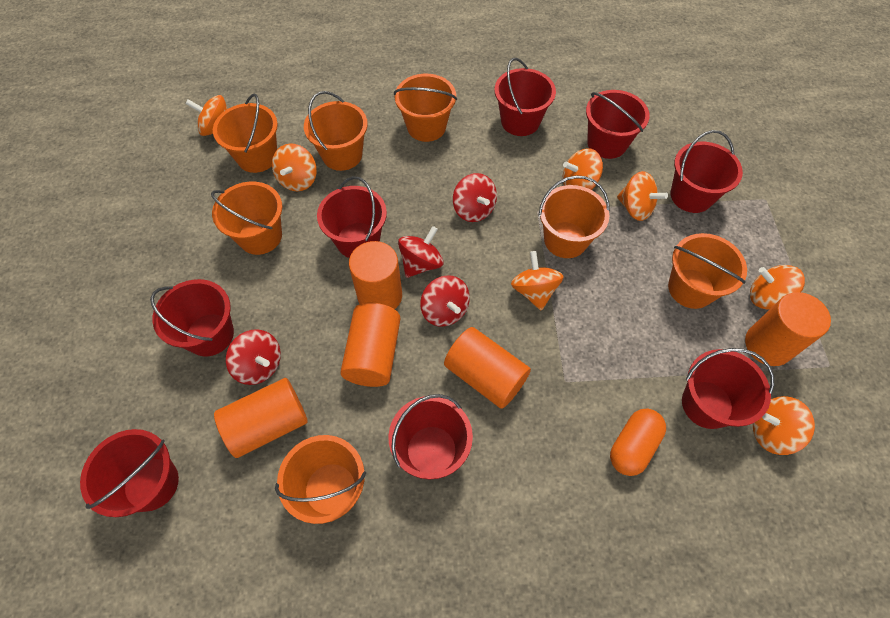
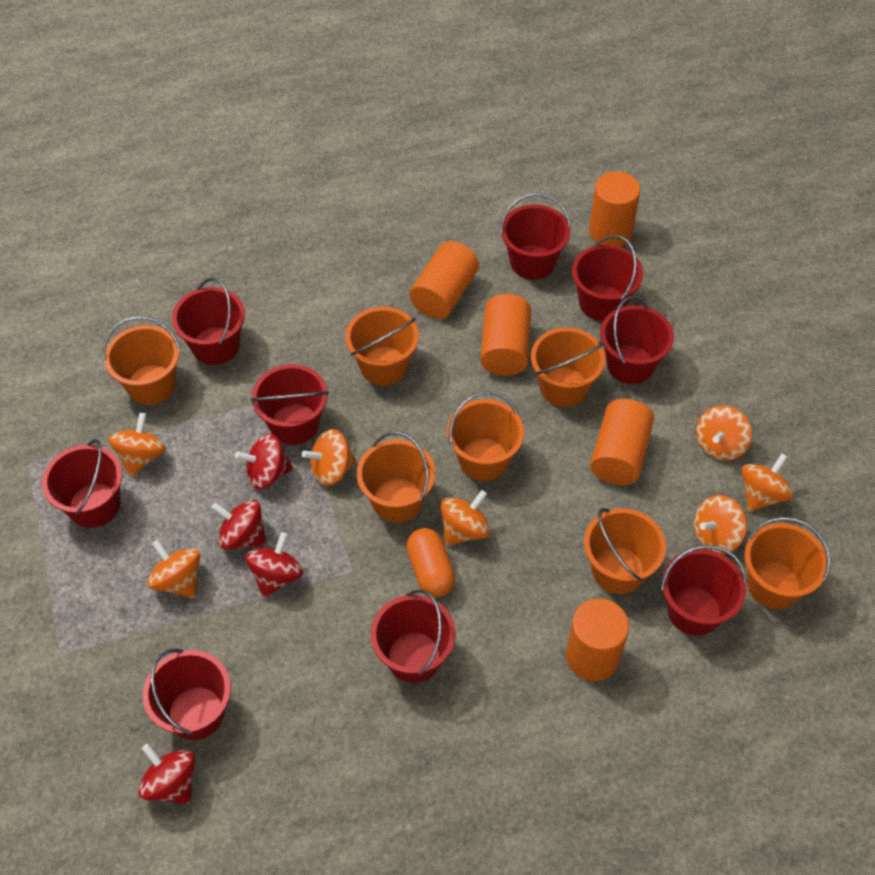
red bucket: [80,429,179,517] [150,279,234,356] [317,176,387,258] [388,394,473,480] [494,58,556,136] [586,90,650,159] [671,130,743,213] [682,348,774,429] = 8 -> [42,439,122,528] [143,648,231,740] [172,277,245,365] [250,364,329,445] [371,589,456,683] [500,193,571,280] [572,235,643,321] [600,296,674,384] [661,545,747,636] = 9

